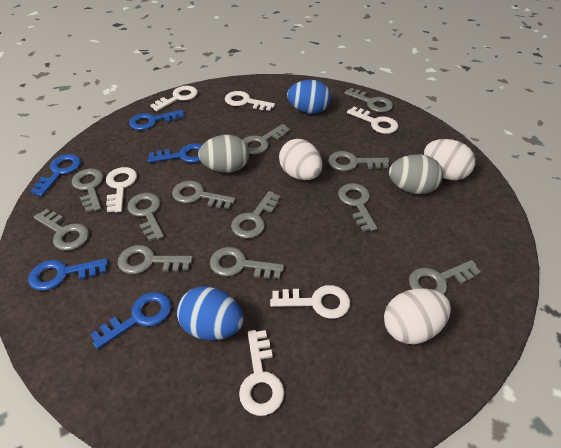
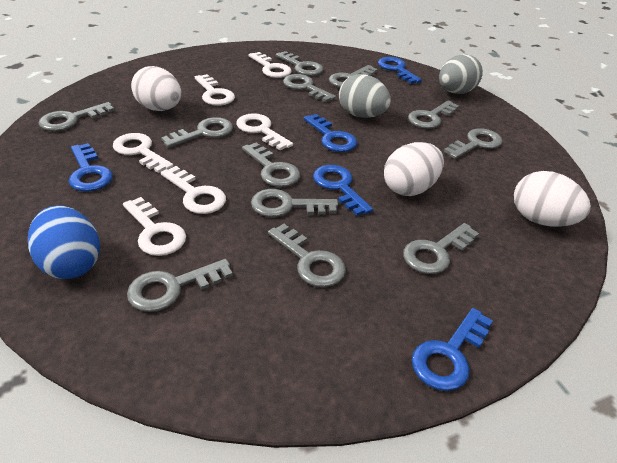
blue egg: [177,287,244,340] [287,80,331,114] = 2 -> [28,205,100,279] = 1

